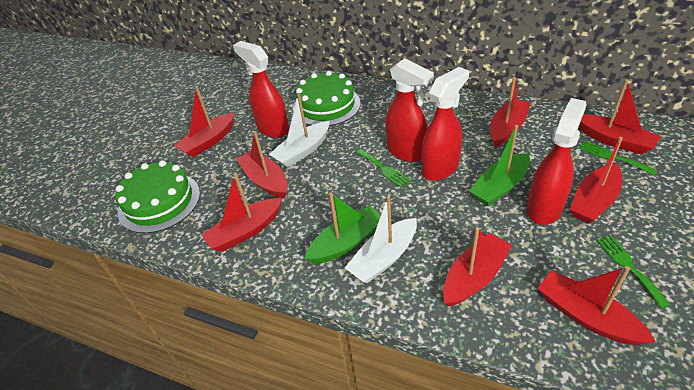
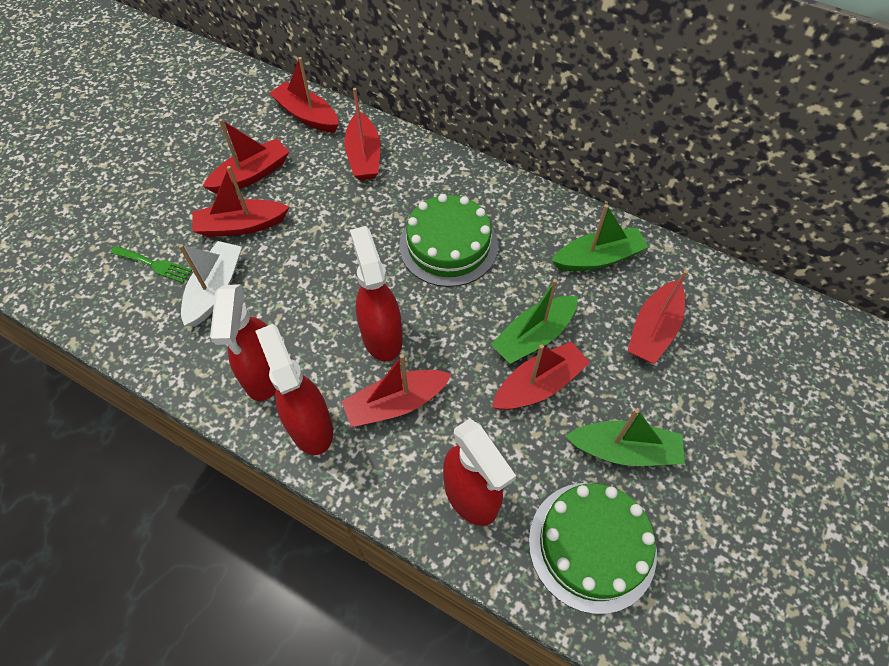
green boat: [304,192,381,264] [469,125,530,206] = 2 -> [491,279,578,364] [552,204,648,271] [565,409,685,466] = 3
green fork: [356,149,411,187] [579,141,658,175] [596,235,671,308] = 3 -> [111,246,192,283] = 1
red boat: [174,87,234,157] [201,173,282,252] [236,131,288,199] [443,227,512,306] [490,77,531,147] [538,266,656,345] [570,137,623,223] [579,80,661,154] = 8 -> [192,166,289,237] [203,119,289,194] [269,57,339,133] [341,354,452,427] [344,88,380,180] [492,341,590,410] [628,270,688,364] = 7
white boat: [269,94,330,167] [345,196,417,283] = 2 -> [179,241,242,327] = 1

